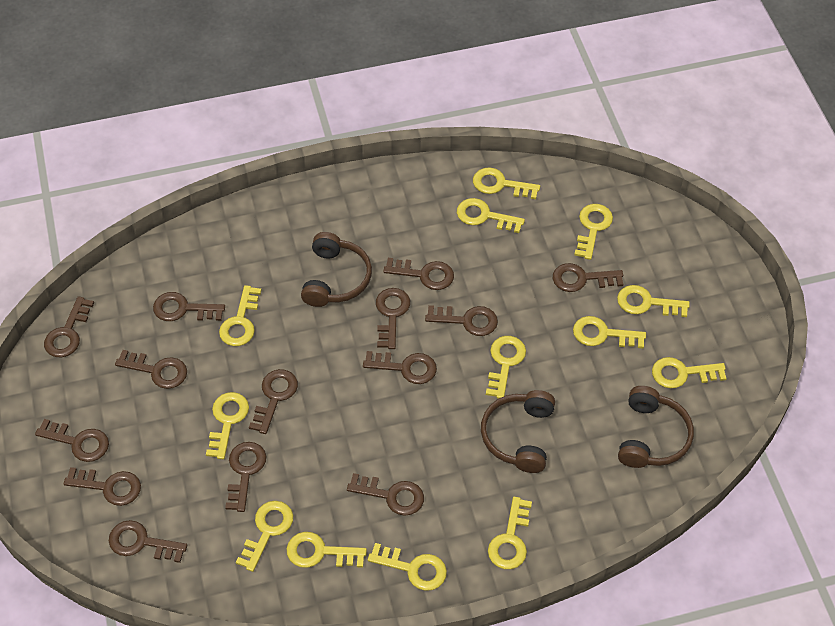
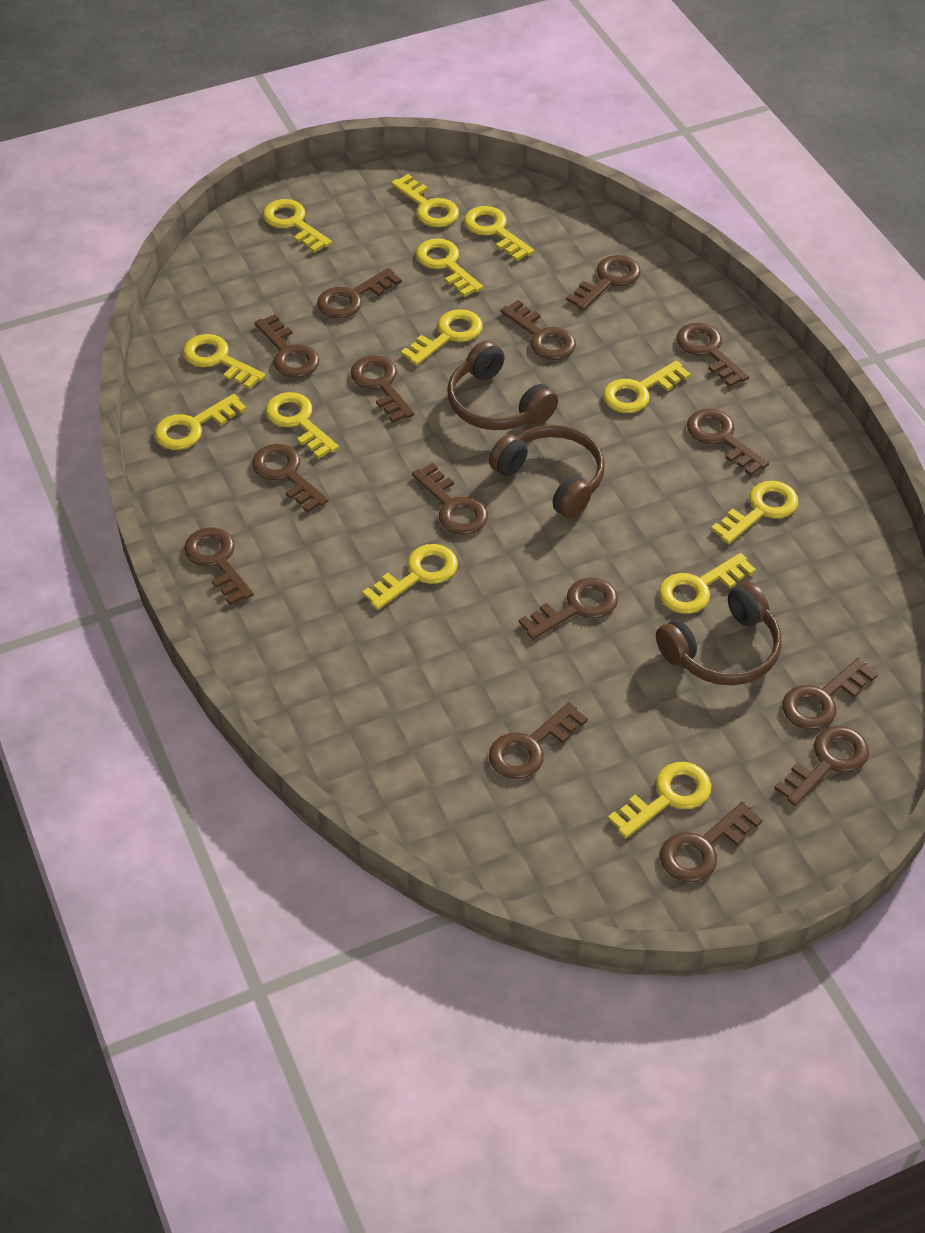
brown key: [35,419,109,462] [44,296,94,357] [63,467,141,506] [109,520,187,563] [115,350,187,389] [153,292,225,321] [225,442,267,512] [249,369,298,434] [347,473,424,516] [363,351,437,384] [376,288,410,349] [383,258,454,290] [425,305,498,336] [553,263,623,292] = 14 -> [184,527,254,605] [252,444,328,513] [255,314,319,378] [317,268,402,318] [350,355,415,423] [412,463,488,535] [489,702,588,779] [500,300,576,360] [519,578,618,640] [566,255,641,310] [660,801,763,882] [677,323,749,387] [687,409,769,476] [774,726,869,806] [782,658,878,730] = 15

